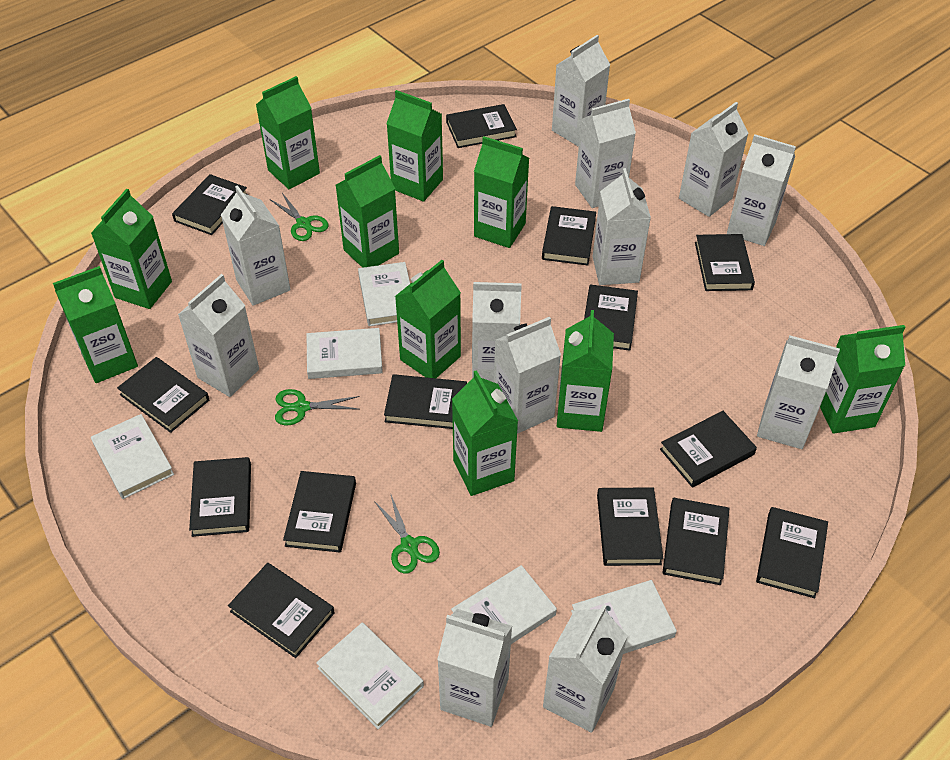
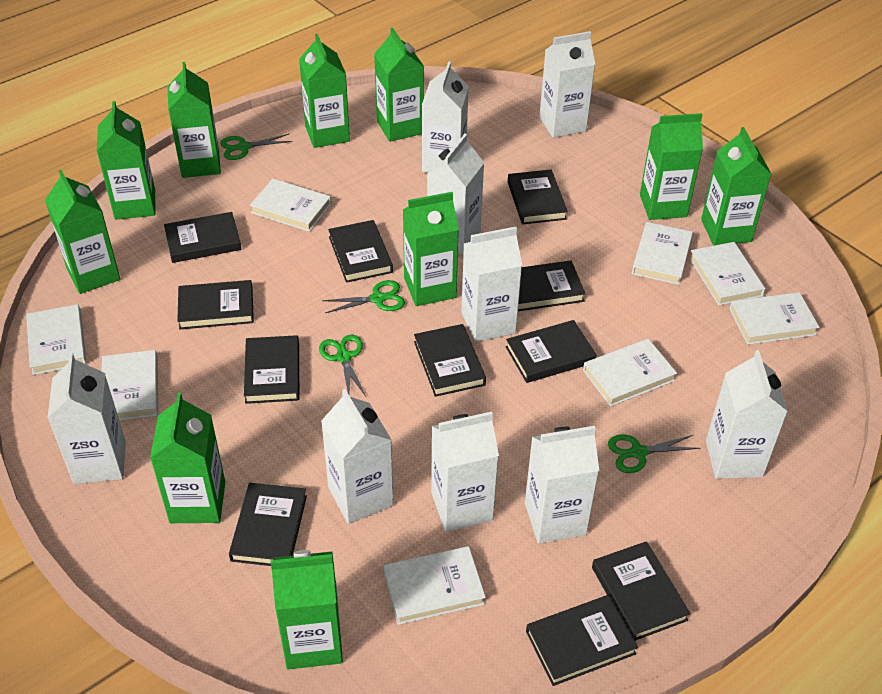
black book: [117,357,209,433] [172,174,248,235] [189,457,251,537] [228,563,335,658] [283,471,356,552] [384,374,467,429] [446,104,517,148] [542,206,596,265] [584,284,638,351] [597,487,663,566] [660,411,757,488] [662,498,729,585] [695,234,755,291] [756,507,828,598] = 14 -> [164,212,241,263] [177,280,254,329] [229,483,307,566] [244,335,299,404] [328,220,393,283] [414,324,486,397] [506,320,596,383] [508,169,568,224] [518,260,585,311] [526,595,638,686] [592,541,690,641] = 11
green scissors: [271,193,329,241] [275,389,360,425] [374,493,440,574] = 3 -> [220,133,293,160] [319,335,366,396] [322,280,405,313] [608,435,701,473] = 4
white book: [91,414,174,499] [307,328,383,379] [316,623,424,729] [358,262,410,326] [451,565,557,644] [571,580,677,654] = 6 -> [26,304,87,375] [102,350,158,421] [250,179,331,232] [384,546,486,625] [583,339,677,406] [632,222,693,285] [689,242,765,306] [729,292,820,345] = 8
white carton: [178,274,259,397] [221,185,291,306] [437,609,512,727] [472,282,522,382] [494,317,561,434] [543,604,628,733] [552,35,610,147] [575,99,636,208] [593,168,651,285] [679,102,749,217] [727,134,796,246] [757,335,840,449] = 12 -> [48,353,126,484] [321,389,394,524] [422,61,469,173] [427,134,485,255] [431,412,499,532] [461,227,522,342] [525,426,599,544] [539,31,596,138] [706,350,788,479] = 9

